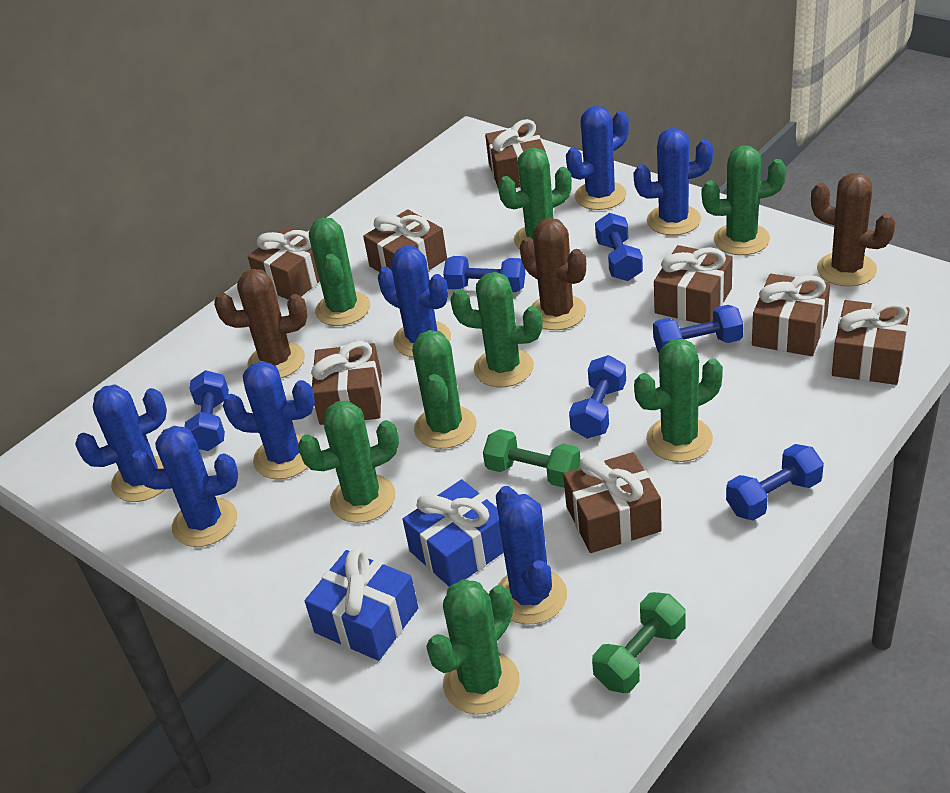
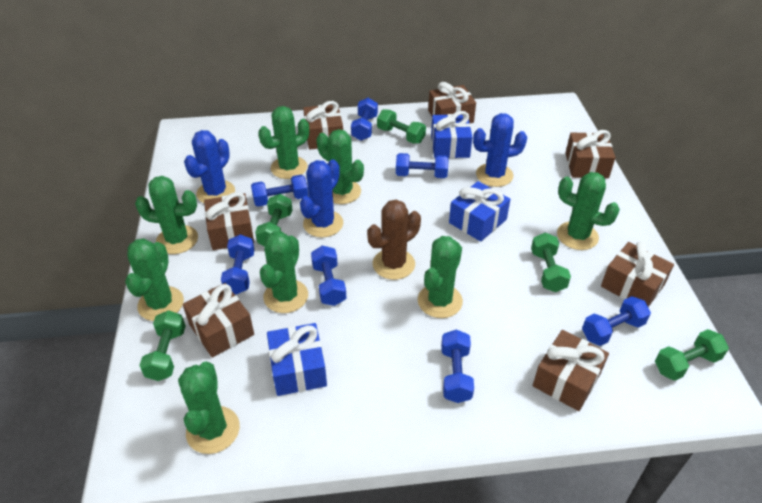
blue cactus: [75,385,167,502] [130,426,238,547] [223,361,315,479] [378,246,451,357] [496,486,567,624] [566,106,629,210] [633,128,713,235] = 7 -> [184,130,235,203] [300,159,343,237] [473,113,527,187] = 3
blue dumbbell: [184,370,229,451] [443,256,525,292] [569,355,626,439] [595,213,643,281] [653,305,743,353] [726,444,824,520] = 6 -> [221,234,255,295] [251,175,308,207] [311,246,347,306] [351,98,378,141] [396,153,449,178] [441,329,474,403] [582,296,651,346] = 7
blue gift: [305,548,419,661] [403,479,504,587] = 2 -> [267,323,327,396] [431,111,473,158] [449,181,511,242] = 3
brown cactus: [214,269,307,378] [520,218,586,330] [811,173,895,287] = 3 -> [367,200,421,280] = 1
brown gift: [248,226,320,300] [311,341,382,425] [363,209,447,272] [485,119,546,188] [563,452,662,553] [654,245,733,324] [752,274,830,356] [832,300,910,385] = 8 -> [183,283,254,358] [204,192,254,250] [303,101,343,149] [428,82,476,123] [533,330,609,411] [565,130,616,178] [601,241,674,307] = 7
green dumbbell: [483,429,580,488] [592,592,686,693] = 2 -> [139,310,186,381] [255,194,293,246] [377,109,426,144] [531,232,571,292] [655,329,729,381] = 5

